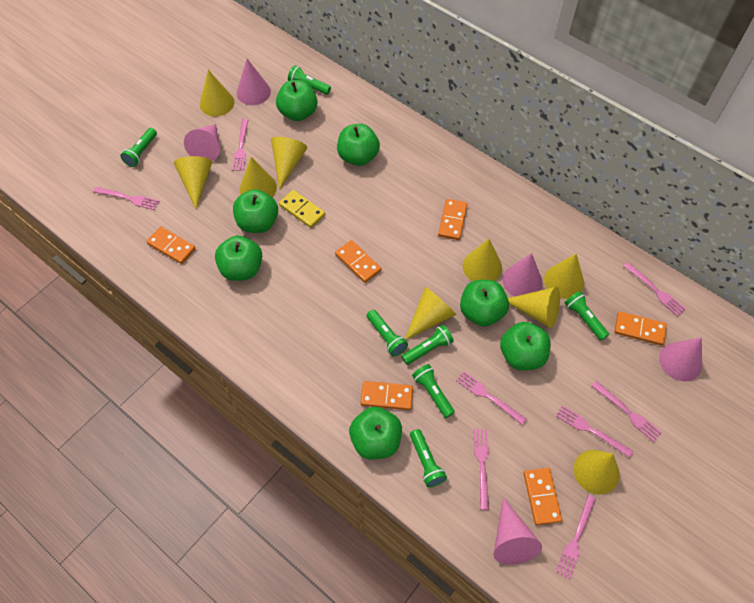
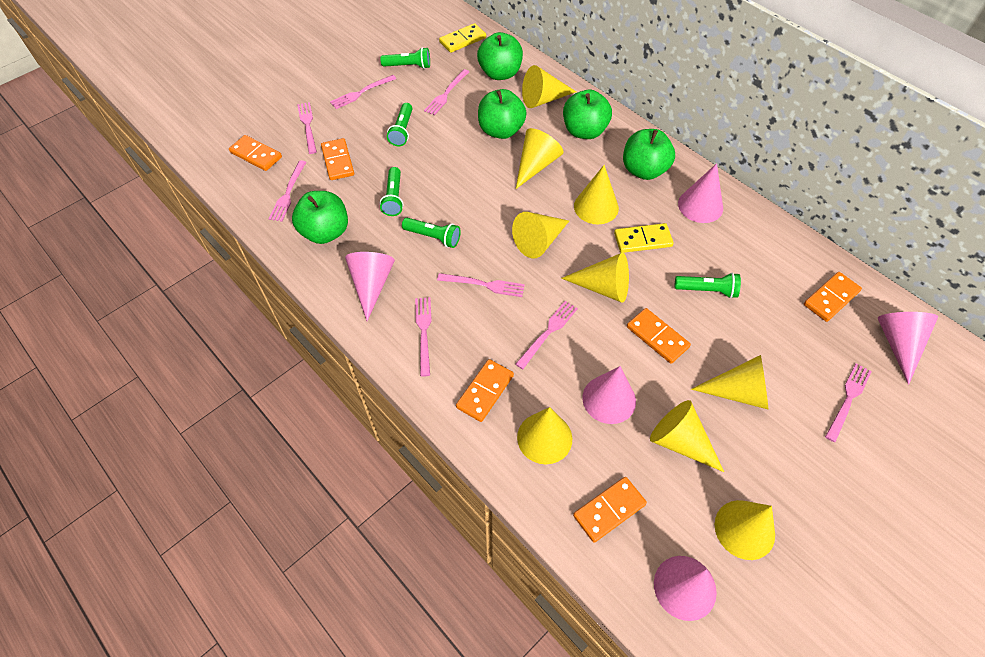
green apple: [215,236,262,281] [233,189,278,233] [276,80,317,121] [337,124,380,166] [349,407,402,460] [460,280,509,327] [500,322,551,370] = 7 -> [292,191,348,244] [477,32,523,80] [478,89,527,139] [563,89,612,139] [623,129,675,180] = 5
green flashlight: [120,128,157,167] [288,65,331,95] [367,310,408,357] [401,325,454,365] [410,429,447,487] [412,364,455,418] [565,291,609,340] = 7 -> [380,47,430,69] [380,167,403,216] [387,103,413,146] [402,218,461,248] [675,273,741,298] = 5
yellow domino: [279,190,325,228] = 1 -> [439,23,486,53] [614,223,674,253] = 2

